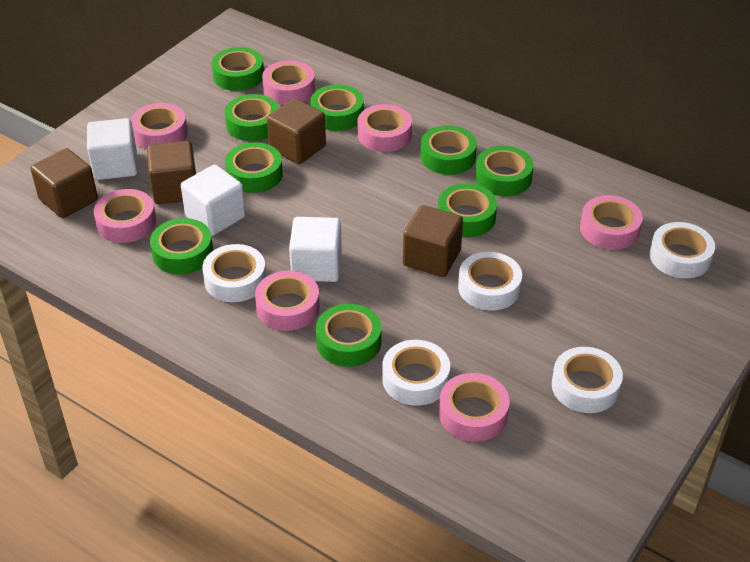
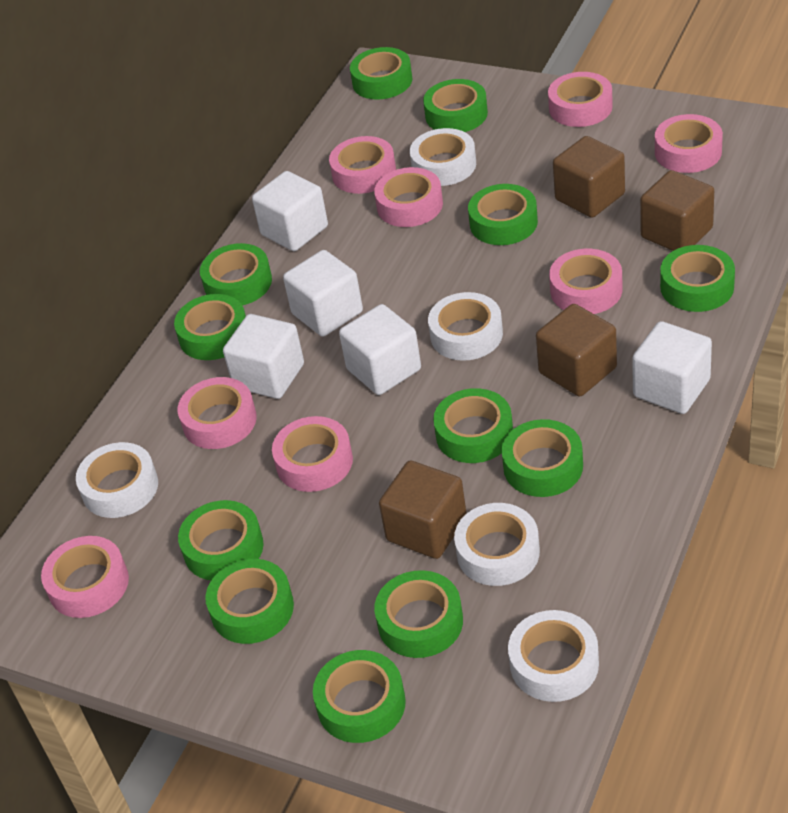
green tape: [150,218,213,274] [212,47,264,91] [225,94,279,141] [225,142,283,193] [310,85,364,131] [316,304,381,367] [421,126,477,175] [438,184,497,237] [475,146,534,196] = 9 -> [174,294,246,360] [178,500,264,580] [200,243,272,305] [205,559,294,644] [313,650,406,743] [350,47,412,100] [374,570,463,658] [423,79,488,132] [433,388,513,463] [468,184,538,245] [502,419,583,497] [660,245,735,312] = 12
pink tape: [94,189,156,243] [131,103,188,149] [255,271,320,331] [262,60,315,105] [358,104,412,152] [439,373,510,442] [580,195,643,250] = 7 -> [41,536,129,618] [178,377,257,449] [272,416,353,492] [329,136,396,194] [374,167,443,227] [548,72,613,127] [549,249,623,314] [655,114,723,173] = 8
white cube: [87,118,138,180] [181,165,246,236] [289,217,342,282] = 3 -> [223,314,304,399] [252,171,328,251] [283,250,363,337] [339,304,421,395] [632,321,712,414] = 5

